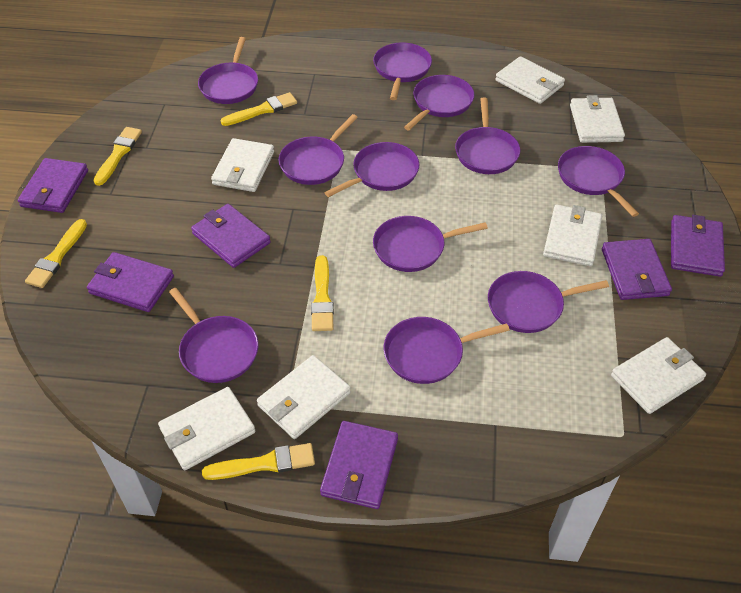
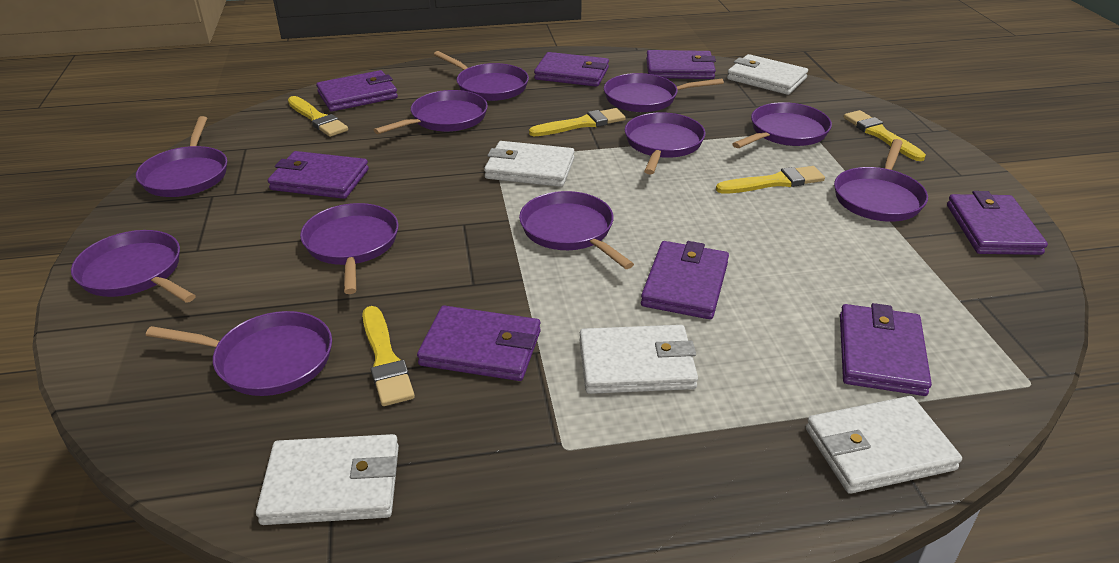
purple wallet: [18,158,88,213] [87,252,174,312] [191,204,271,268] [320,421,398,509] [602,239,672,300] [671,215,725,277] = 6 -> [268,151,369,199] [316,70,398,112] [417,306,541,381] [534,52,609,87] [641,241,729,319] [646,50,716,79] [840,303,932,396] [947,191,1048,255] = 8
white wallet: [158,387,255,470] [211,138,274,192] [257,355,351,439] [495,56,565,104] [543,204,602,266] [570,95,625,143] [611,337,706,414] = 7 -> [256,434,399,525] [484,141,575,187] [579,325,698,394] [727,54,808,95] [806,396,962,494] = 5

